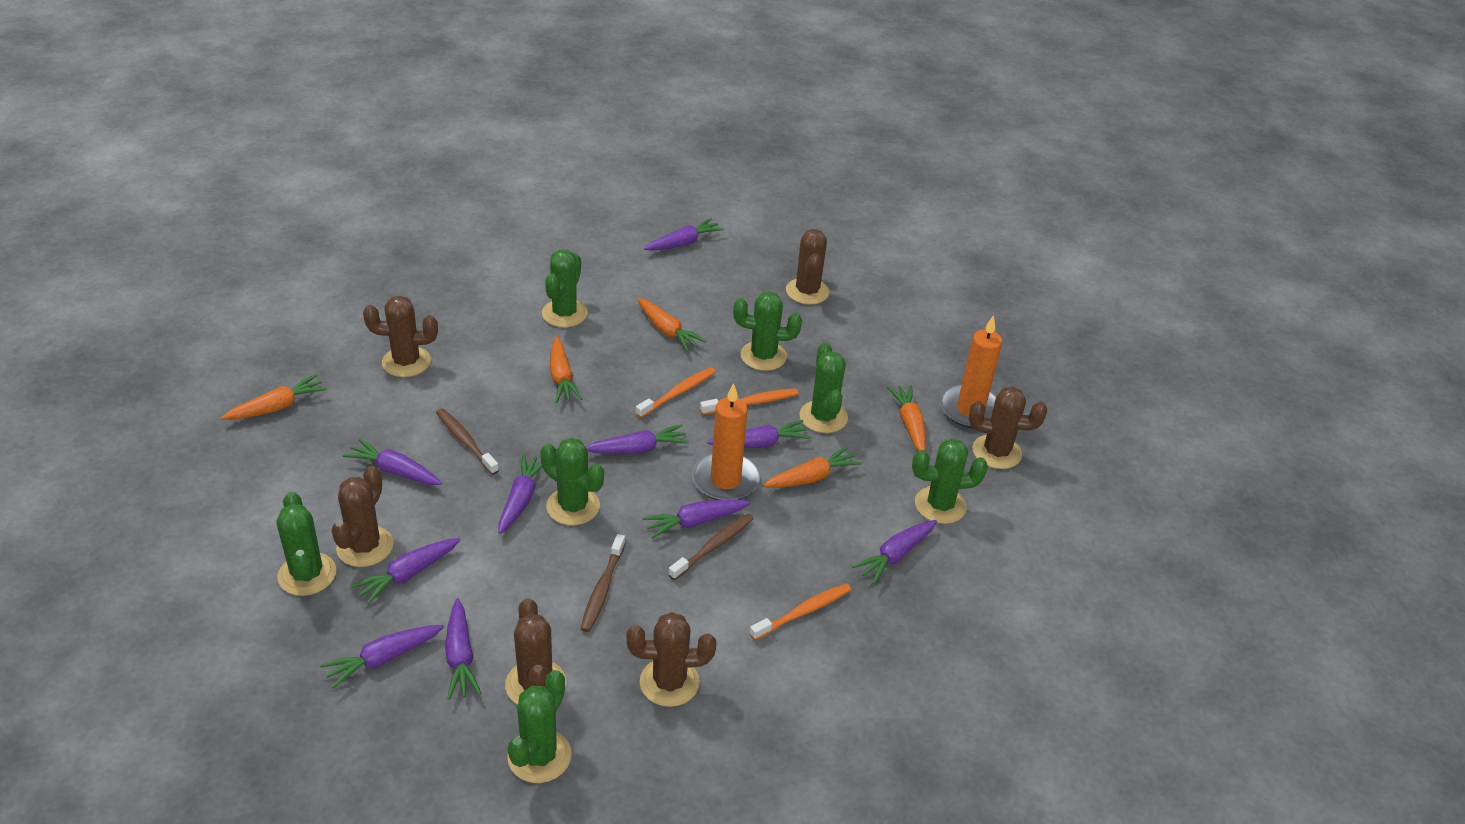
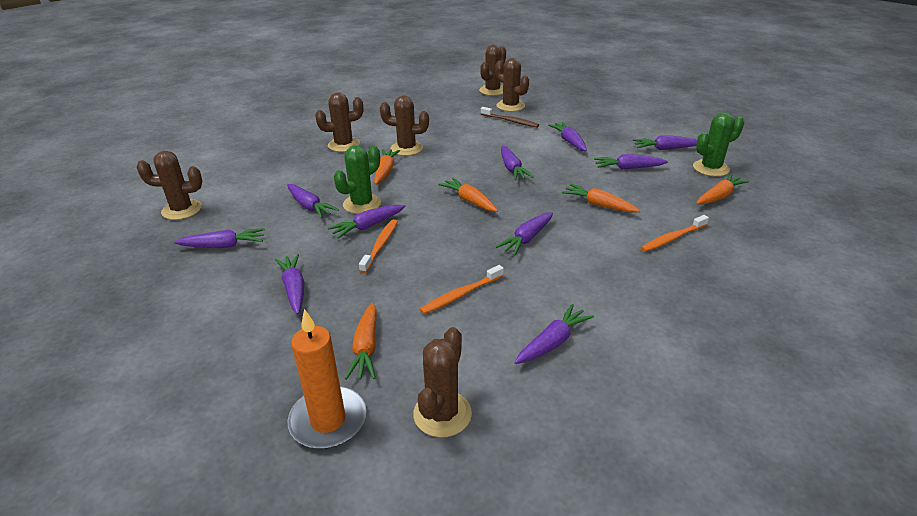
brown toothbrush: [436,408,499,475] [581,534,625,632] [668,514,754,580] = 3 -> [481,107,539,128] = 1
green cactus: [276,492,336,596] [507,670,572,783] [540,438,604,525] [542,249,588,327] [733,292,802,371] [800,343,848,433] [912,438,988,524] = 7 -> [334,145,381,214] [693,112,744,177] = 2
orange candle: [692,383,760,500] [940,315,1002,429] = 2 -> [288,309,367,449] = 1

